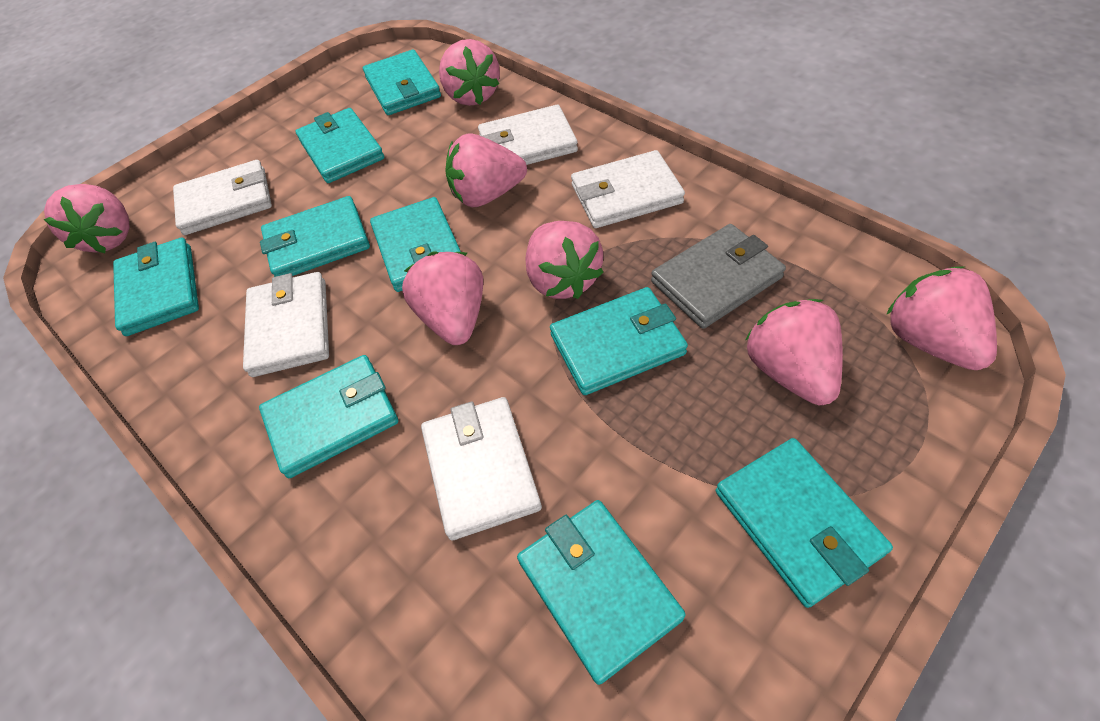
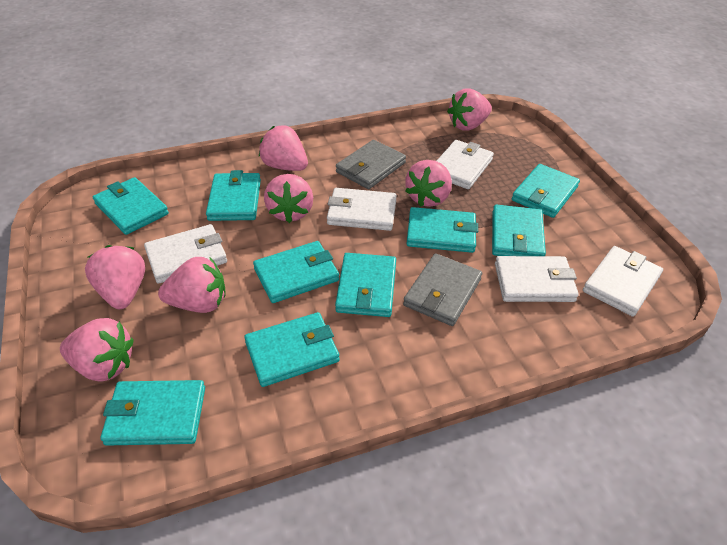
grey wallet: [651,224,786,329] = 1 -> [336,140,406,189] [403,253,482,326] = 2

